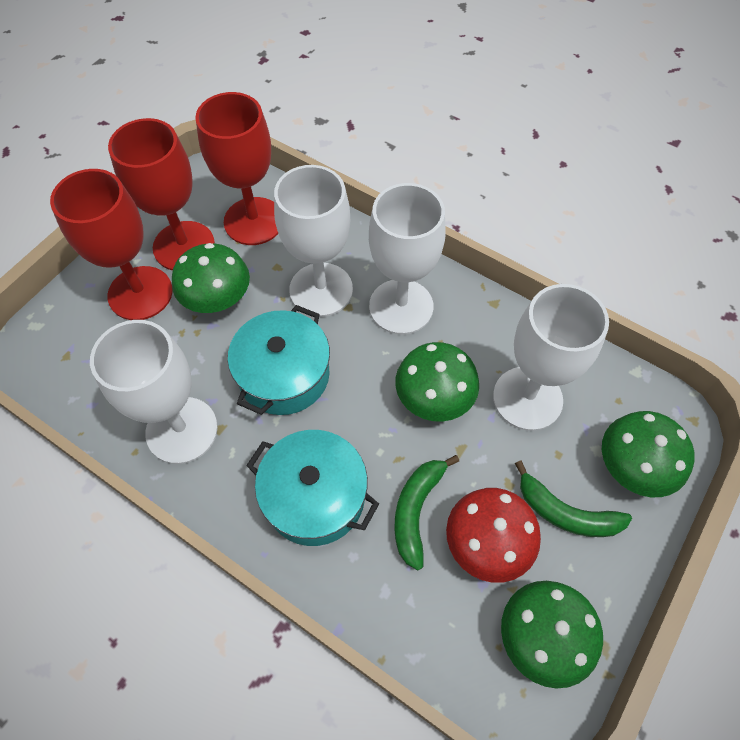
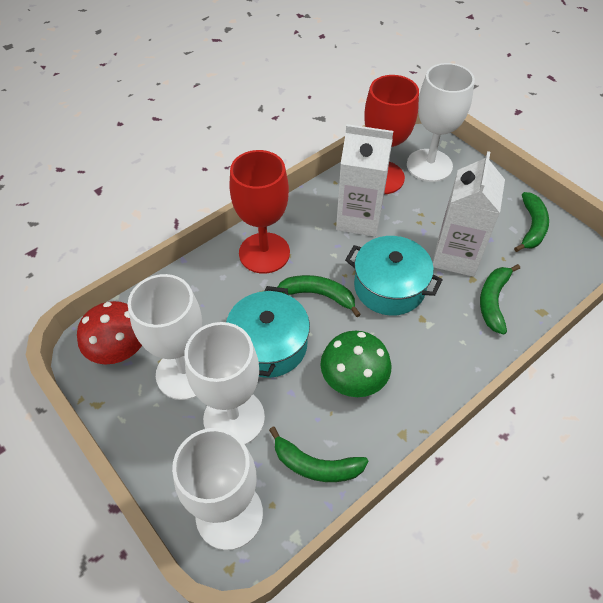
green banana: [394,455,459,570] [515,460,632,537] = 2 -> [269,427,368,482] [278,275,361,317] [480,264,520,334] [514,192,549,252] = 4
green mushroom: [172,243,250,313] [395,342,479,422] [501,581,603,688] [602,411,695,497] = 4 -> [321,331,391,397] = 1
red goblet: [50,169,173,320] [108,118,215,270] [195,92,278,245] = 3 -> [230,150,290,274] [364,75,419,194] = 2
white carton: none = 0 -> [336,124,393,237] [433,151,505,277] = 2

